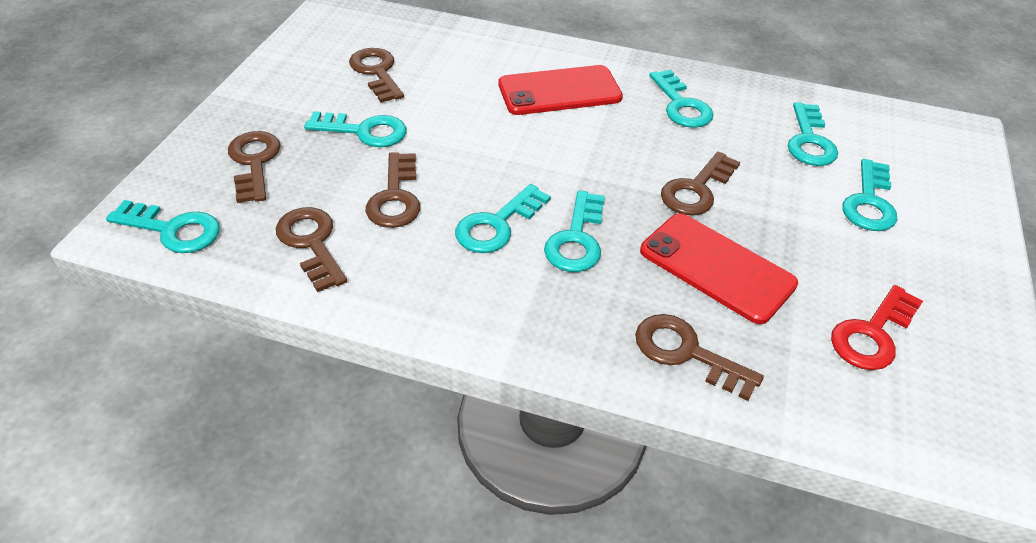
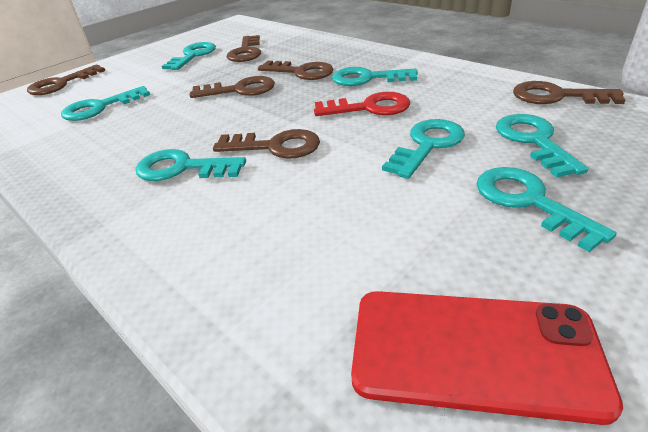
red phone: [498,65,623,115] [640,213,798,324] = 2 -> [351,291,623,425] = 1

